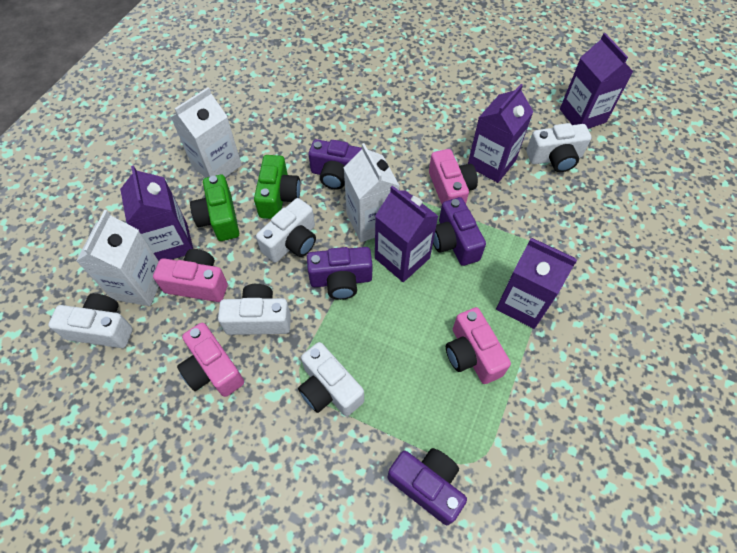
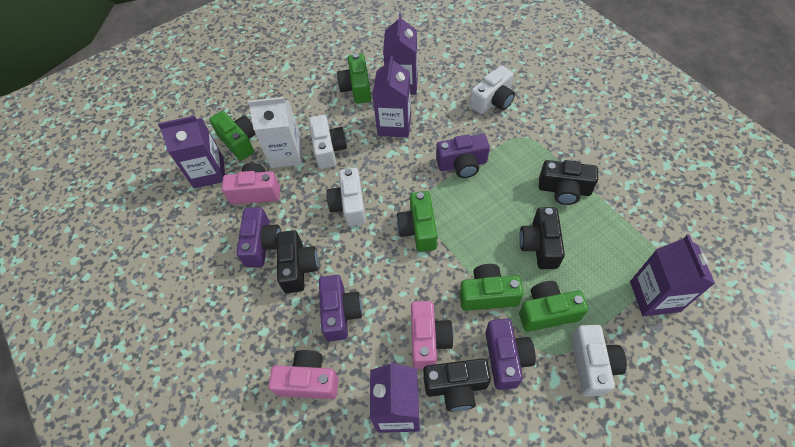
black camera: none = 0 -> [277,230,319,293] [423,358,491,412] [519,207,565,269] [539,160,598,205] = 4
green camera: [190,175,239,241] [254,155,300,219] = 2 -> [209,111,256,161] [337,53,371,104] [397,191,437,252] [460,264,524,311] [519,281,588,332] = 5
pink camera: [153,249,228,302] [177,323,244,397] [429,149,478,204] [446,307,511,384] = 4 -> [222,163,280,204] [268,350,339,399] [411,301,454,369] = 3
white camera: [48,293,133,348] [218,284,291,335] [256,198,316,263] [298,342,364,416] [526,123,592,172] = 5 -> [309,115,347,169] [326,168,366,226] [470,66,515,114] [571,325,627,396] = 4
white carton: [76,210,159,306] [171,87,242,178] [344,143,400,242] = 3 -> [248,97,302,168] = 1

